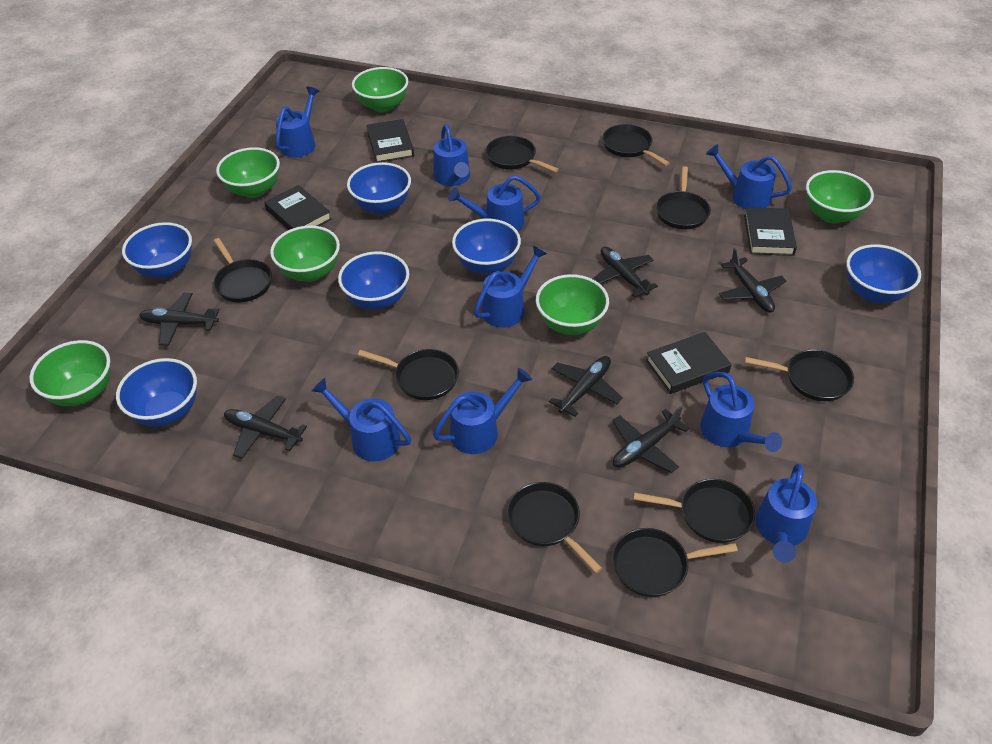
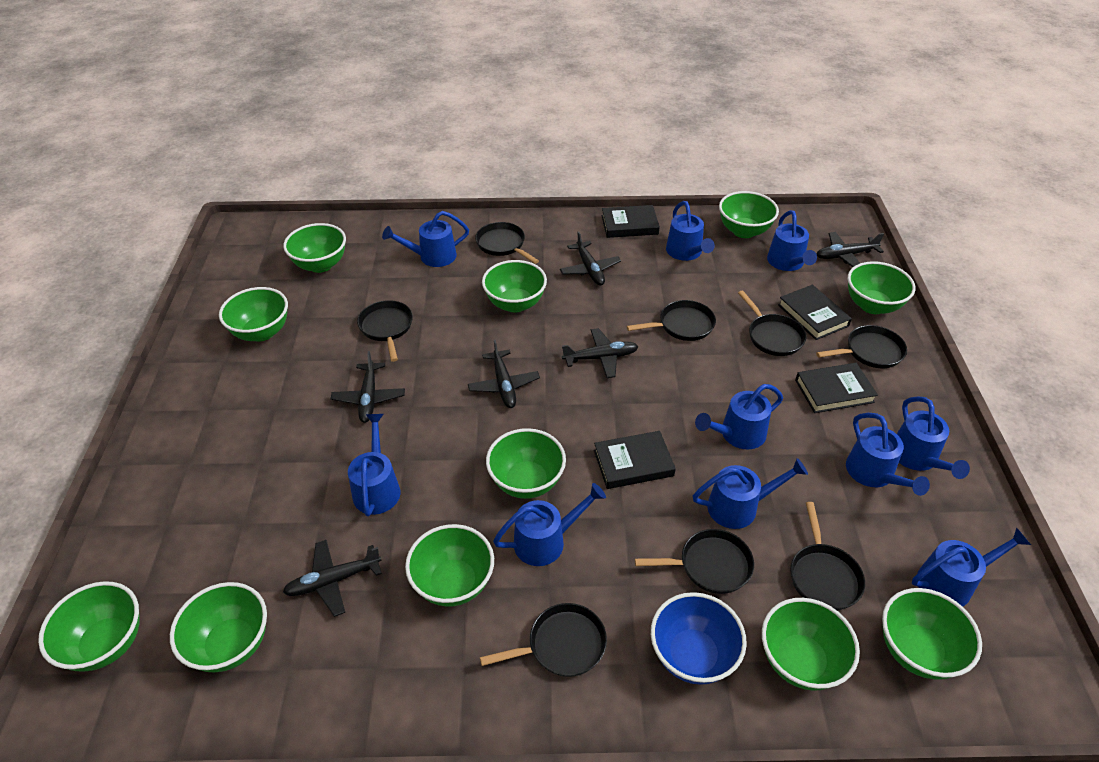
black pan: [214,238,272,302] [358,349,459,400] [486,136,559,172] [507,482,602,573] [602,124,670,166] [612,528,738,597] [633,479,755,543] [656,166,711,229] [745,349,854,401] = 9 -> [357,300,413,362] [475,222,539,264] [480,603,607,677] [627,300,716,341] [635,529,754,594] [738,290,806,356] [790,502,865,610] [816,325,907,368] = 8
blue bowl: [116,358,197,426] [122,222,192,278] [338,251,409,310] [347,162,411,214] [452,219,521,275] [846,244,921,303] = 6 -> [651,592,747,685] = 1
blue watering can: [276,86,319,157] [312,378,411,461] [433,368,532,454] [434,124,470,186] [448,175,541,231] [474,245,547,328] [700,372,782,452] [706,144,792,209] [755,464,817,563] = 9 -> [348,414,401,516] [382,211,469,267] [493,483,606,566] [666,201,715,261] [693,458,808,529] [695,384,783,449] [767,210,817,271] [846,413,930,496] [897,396,970,479] [912,527,1031,607] = 10
green bowl: [30,340,111,406] [216,147,280,198] [270,225,340,282] [352,67,408,113] [536,274,609,335] [806,170,874,224] = 6 -> [38,581,140,672] [170,582,267,672] [219,287,288,342] [283,223,346,273] [405,524,494,607] [482,260,547,312] [486,428,566,499] [719,191,779,238] [762,598,860,691] [848,261,916,314] [882,588,982,680] = 11

